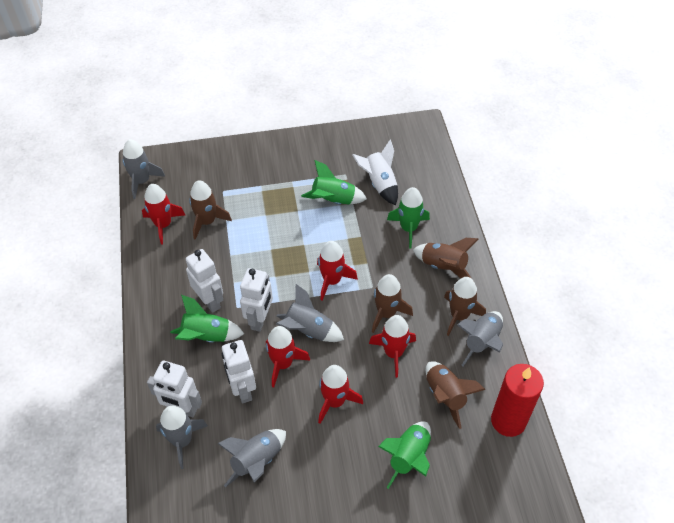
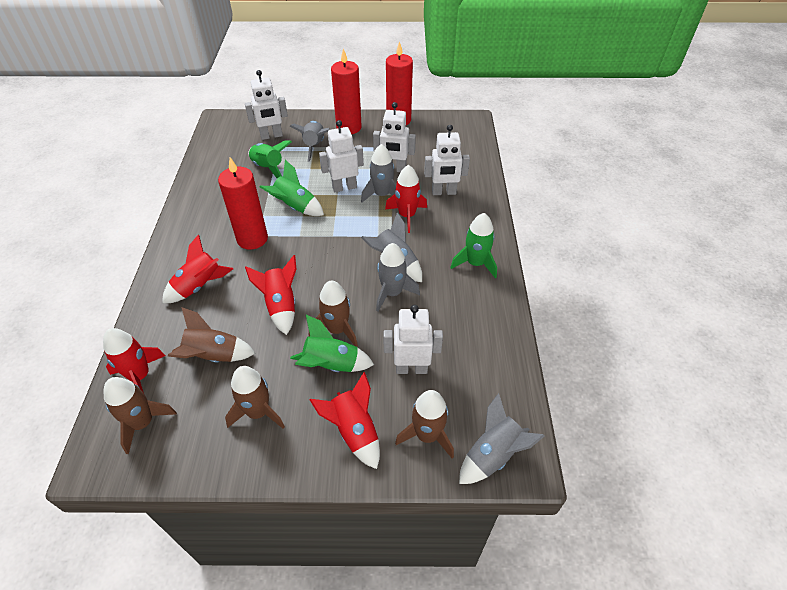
red candle: [491,364,544,437] = 1 -> [218,157,268,250] [331,48,362,134] [386,41,413,125] = 3
white robot: [147,361,202,417] [186,249,223,313] [221,340,256,403] [240,268,273,332] = 4 -> [245,70,288,140] [319,120,364,192] [373,102,416,172] [383,305,443,374] [424,125,470,195] = 5
white rocket: [352,140,398,205] = 1 -> none = 0

